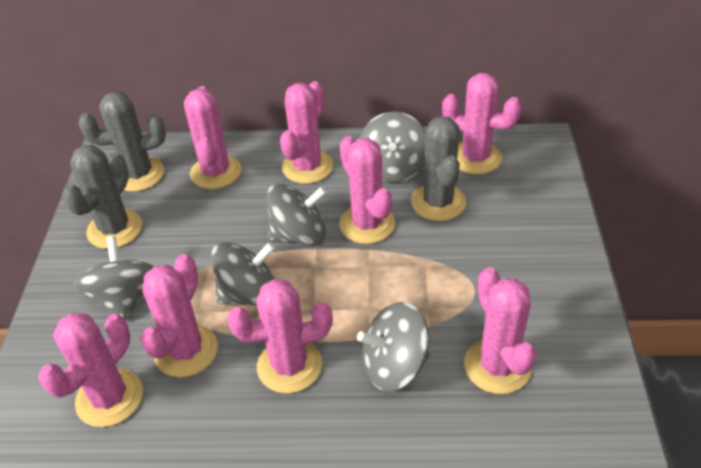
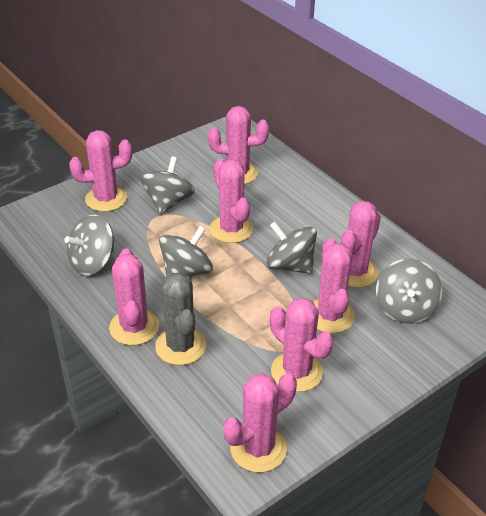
grey cactus: [62,145,142,249] [79,92,166,192] [411,116,466,221] = 3 -> [155,273,206,365] = 1

